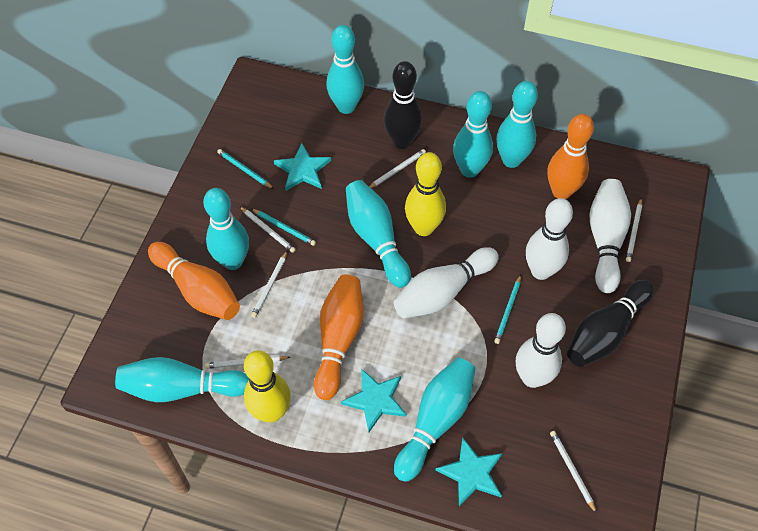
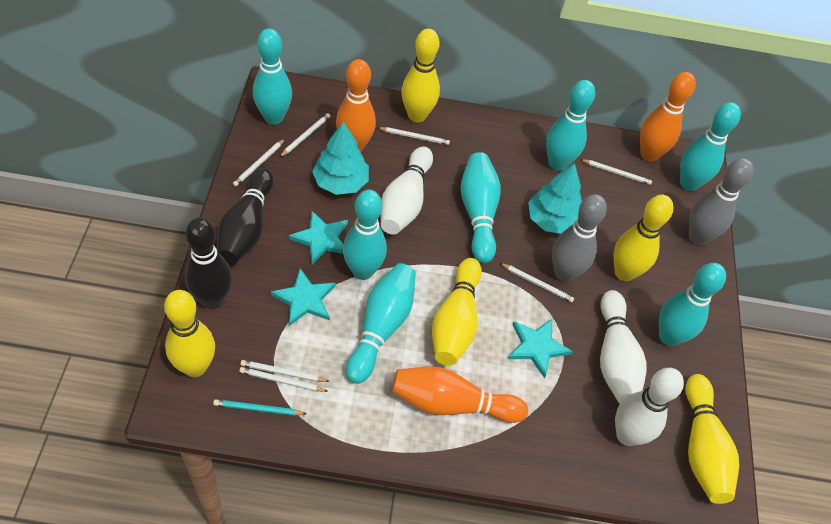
grey bowling pin: none = 0 -> [552,194,607,282] [689,158,754,245] = 2
turquoise pencil: [217,149,274,189] [251,209,316,246] [494,275,521,344] = 3 -> [213,399,306,416] = 1
turquoise tree: none = 0 -> [312,122,369,195] [528,163,582,234] = 2
white bowling pin: [394,247,499,318] [516,313,566,388] [526,198,573,280] [590,179,631,293] = 4 -> [380,146,433,235] [600,290,647,404] [615,368,684,446] = 3
white pencil: [205,355,290,369] [239,206,296,253] [251,250,288,318] [369,149,426,188] [550,431,597,514] [626,198,642,262] = 6 -> [233,139,285,187] [239,367,328,392] [240,360,329,382] [280,113,330,157] [377,127,450,145] [500,263,574,302] [580,159,652,185] = 7
yellow bowling pin: [244,350,291,423] [405,152,446,236] = 2 -> [164,290,215,377] [402,29,440,123] [432,258,482,366] [614,195,673,281] [685,374,739,504] = 5

